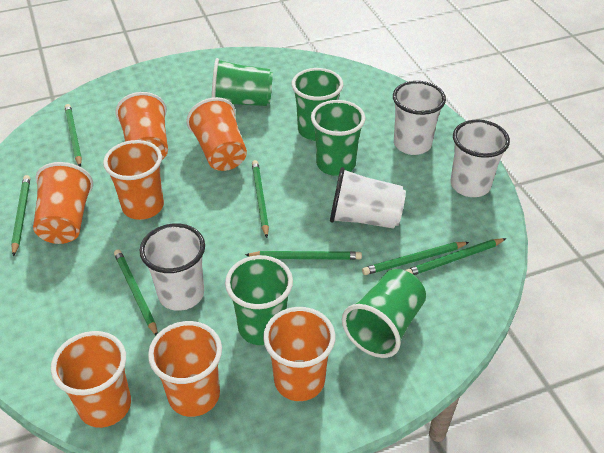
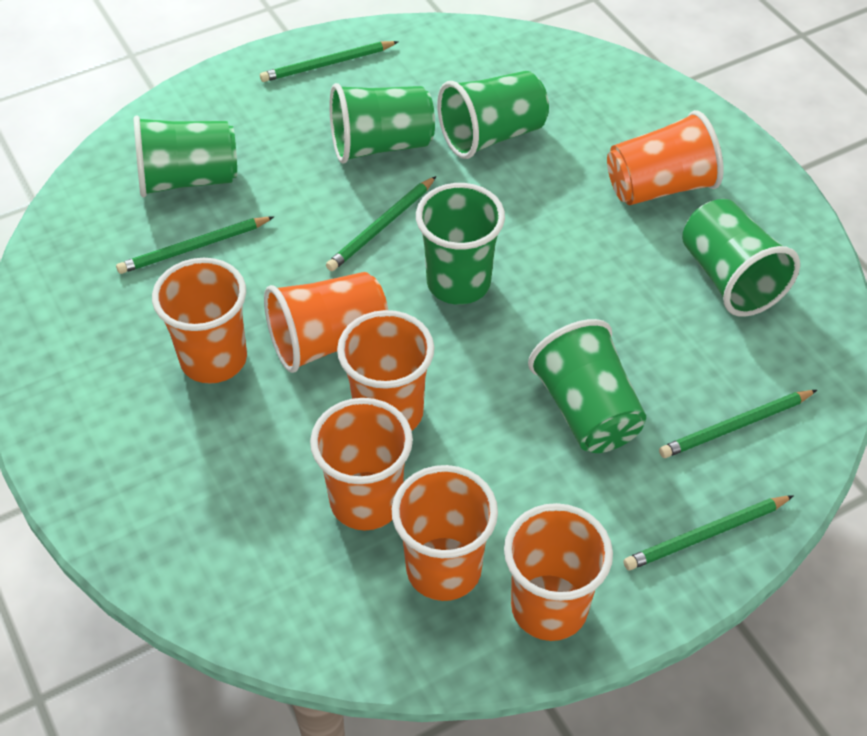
green cup: [212,58,273,106] [225,255,293,345] [291,68,343,141] [311,100,366,176] [342,269,426,358] = 5 -> [133,115,237,197] [329,83,435,164] [416,183,505,305] [437,71,549,159] [528,319,646,453] [682,199,800,317] = 6
green pencil: [11,175,30,257] [65,104,82,167] [114,249,158,335] [245,251,362,260] [252,160,269,238] [362,242,469,275] [405,238,506,275] = 7 -> [116,216,274,274] [260,41,399,82] [326,176,436,271] [623,495,794,570] [659,390,817,458] = 5
white cup: [140,223,205,311] [330,167,406,229] [393,81,446,155] [451,120,510,197] = 4 -> none = 0

